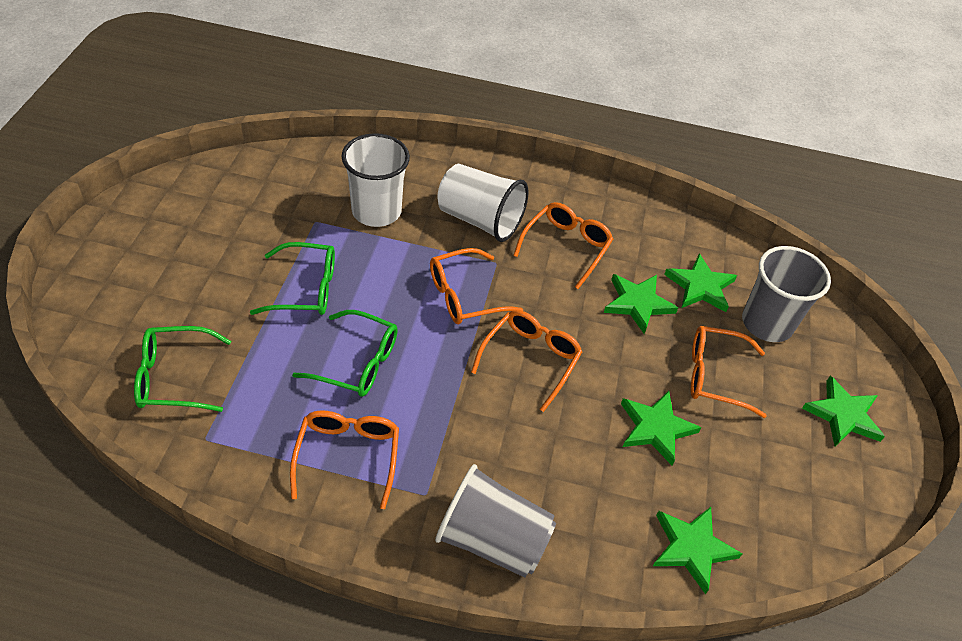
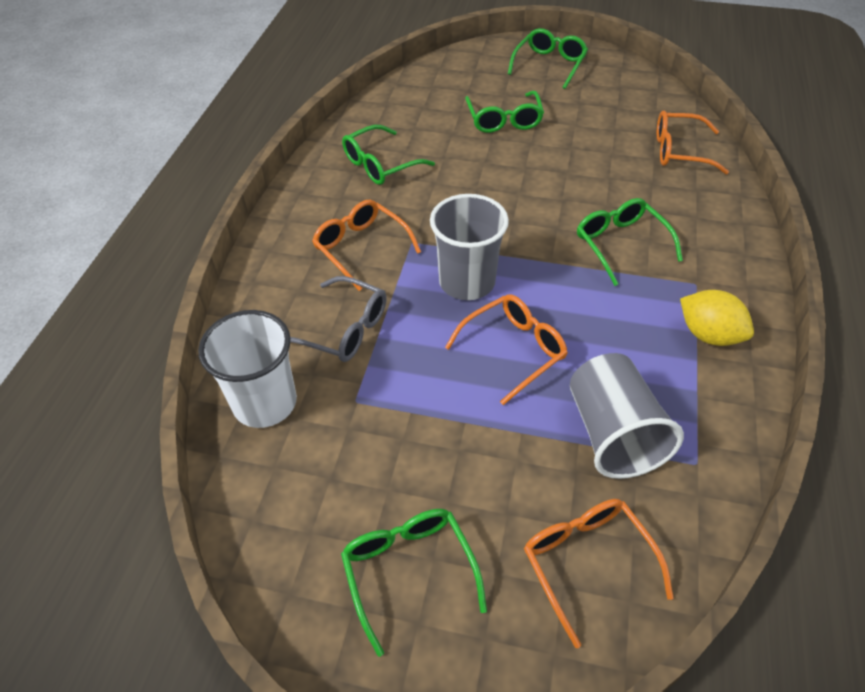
green glasses: [134,326,231,412] [250,242,335,315] [292,310,398,397] = 3 -> [341,509,487,657] [342,125,435,185] [465,91,544,133] [508,28,588,89] [577,198,683,286] = 5
green star: [604,274,678,334] [621,391,702,465] [653,507,742,594] [664,253,737,312] [802,376,885,446] = 5 -> none = 0
grey glasses: none = 0 -> [290,276,387,362] = 1
orange glasses: [290,410,399,509] [430,248,523,324] [471,310,582,412] [513,202,613,289] [691,326,767,418] = 5 -> [312,200,421,291] [445,294,568,405] [524,499,674,648] [657,111,729,174] = 4
white cup: [342,133,410,227] [437,164,529,242] = 2 -> [198,310,297,428] = 1
yellow lemon: none = 0 -> [680,290,754,346] = 1

